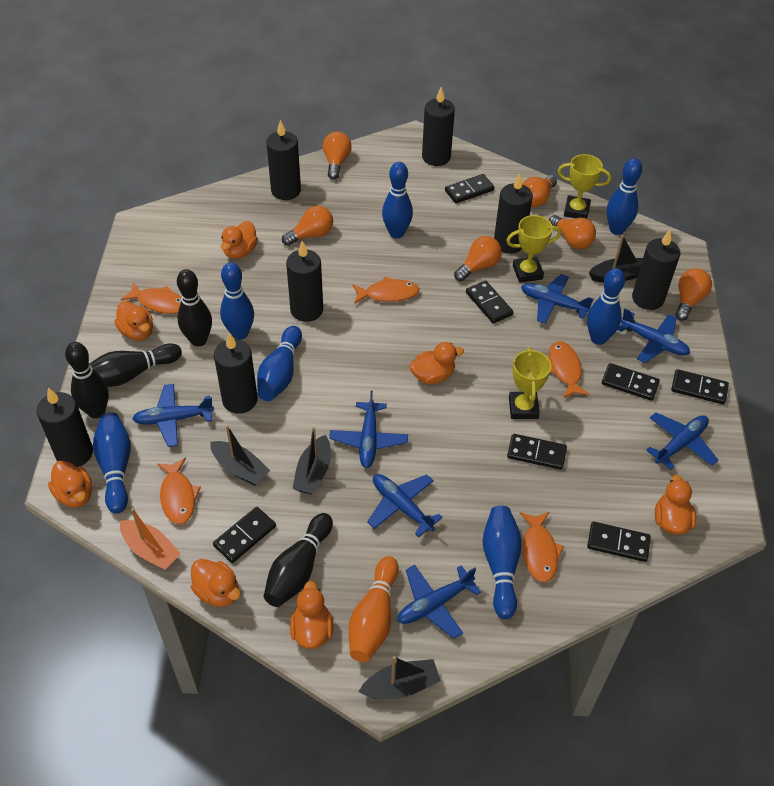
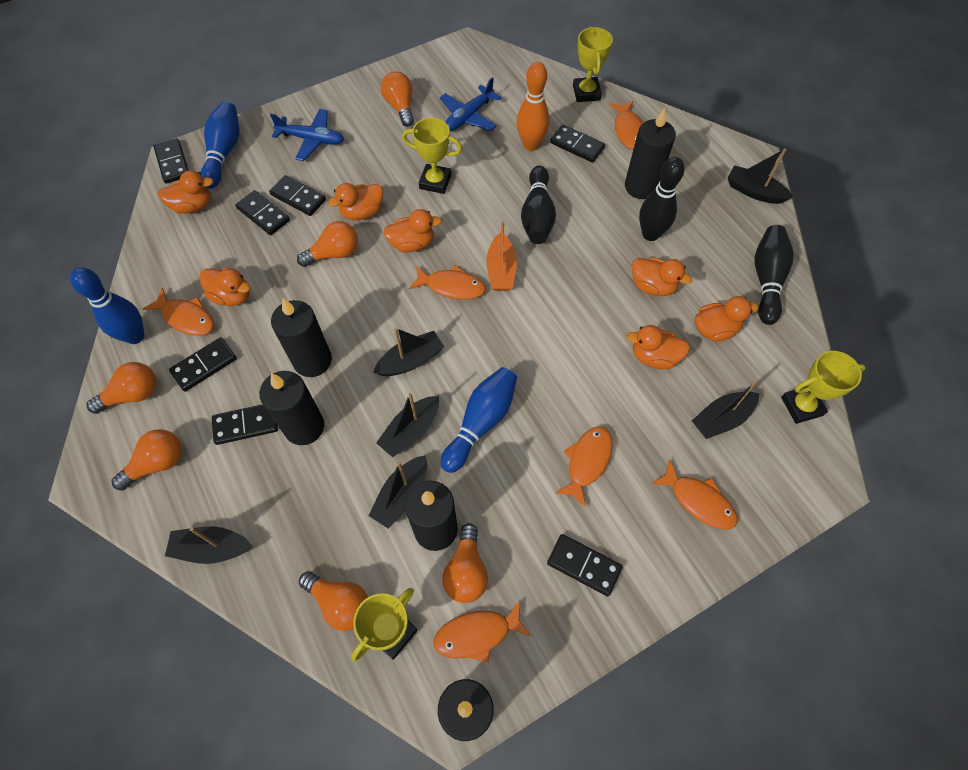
black boat: [210,425,270,486] [292,427,331,495] [358,656,441,699] [589,235,643,283] = 4 -> [165,526,252,564] [368,455,427,528] [373,328,444,376] [376,393,439,458] [692,382,759,439] [728,148,793,204] = 6
black bowling pin: [65,342,109,419] [90,343,182,387] [177,269,212,347] [264,513,333,607] = 4 -> [521,165,556,244] [639,157,685,241] [755,225,794,325] = 3
black candle: [37,387,93,467] [214,333,258,414] [267,120,301,200] [286,241,323,322] [422,87,455,166] [494,173,533,254] [632,230,681,310] = 7 -> [259,371,324,445] [271,298,332,377] [405,481,458,551] [438,679,494,741] [625,108,676,199] = 5
blue bowling pin: [93,412,131,514] [220,263,254,340] [257,326,302,401] [382,162,413,239] [482,506,522,619] [587,268,625,345] [607,158,642,235] = 7 -> [70,267,145,344] [200,101,240,189] [441,367,517,473] = 3
blue plane: [132,384,214,447] [329,391,408,468] [367,474,443,537] [397,565,481,639] [521,274,594,324] [618,309,690,363] [646,413,718,470] = 7 -> [270,109,344,161] [440,77,501,131] = 2
orange fish: [121,283,181,314] [157,458,201,524] [352,276,419,304] [520,512,564,583] [549,341,590,398] = 5 -> [143,288,214,336] [409,265,486,299] [434,601,531,663] [555,426,613,508] [609,101,643,150] [651,459,738,530] = 6
yellow trophy: [506,215,561,283] [509,347,551,419] [558,154,611,219] = 3 -> [351,588,418,661] [402,118,462,194] [573,27,613,102] [781,351,866,424] = 4

